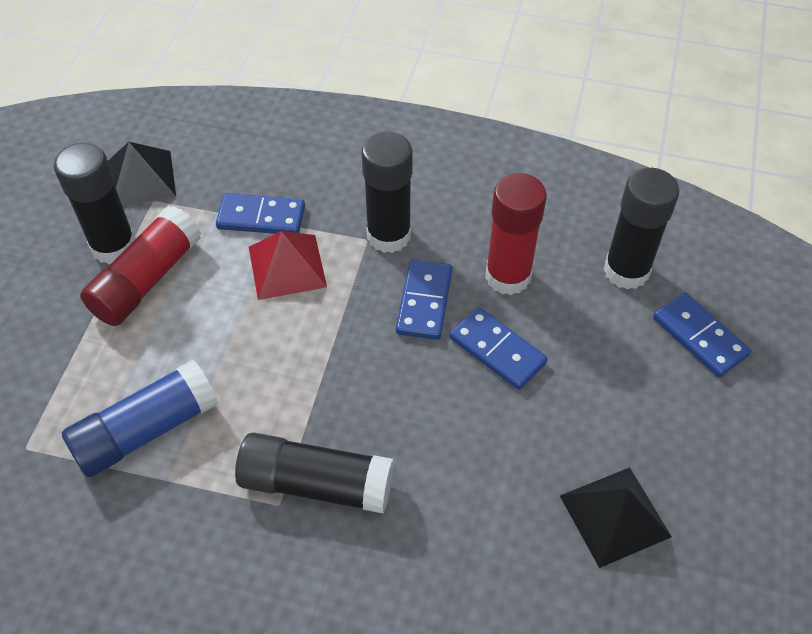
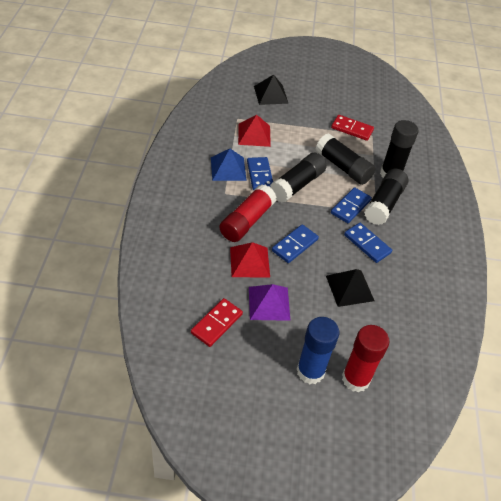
blue pyramid: none = 0 -> [211,149,247,181] = 1
purple pyramid: none = 0 -> [249,284,291,321] = 1
red domino: none = 0 -> [191,298,243,347] [331,115,374,141] = 2
red pyramid: [249,231,327,300] = 1 -> [230,242,270,277] [238,115,271,147] = 2

